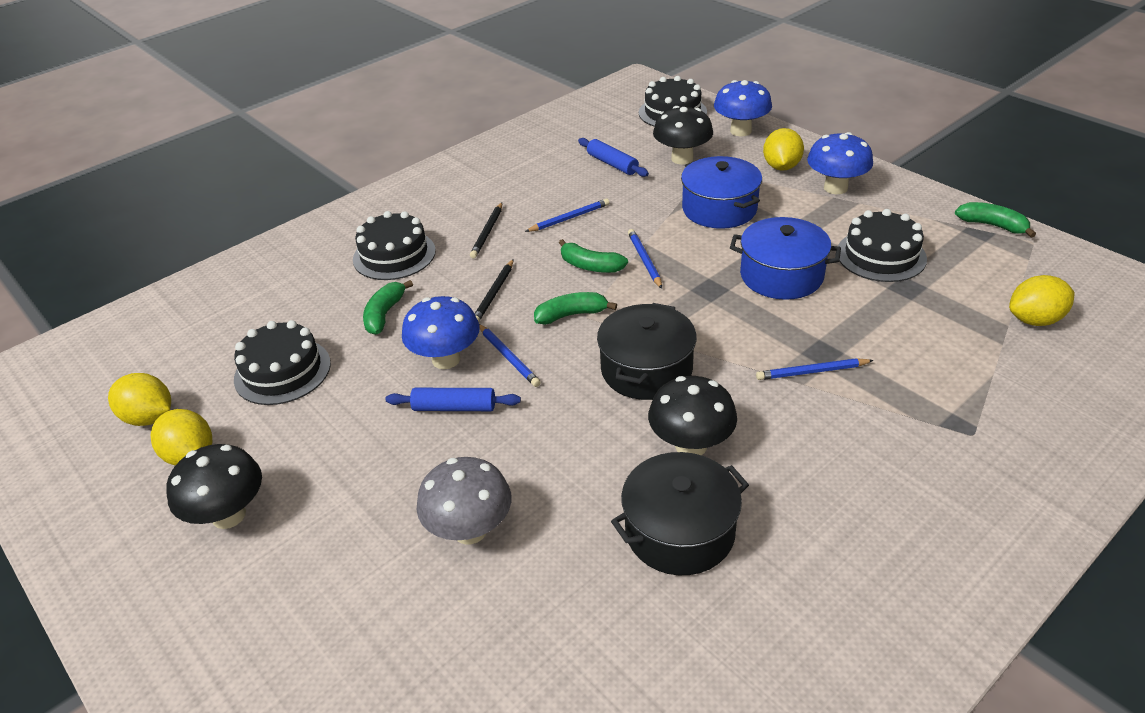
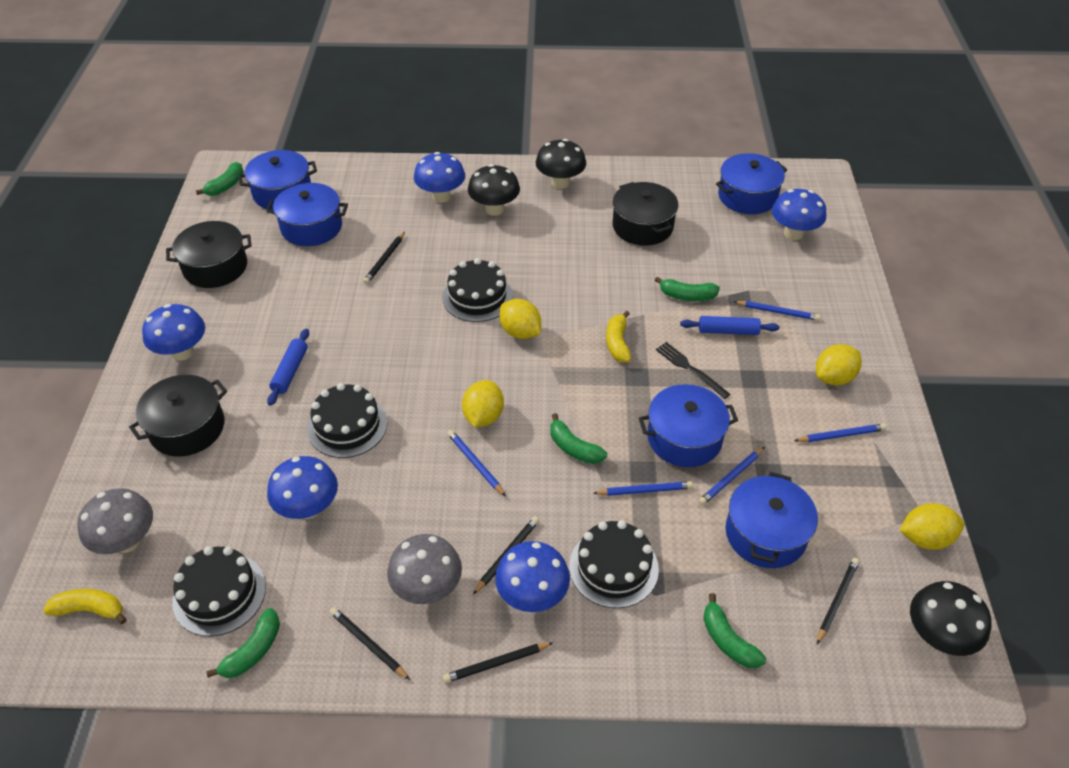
black fork: none = 0 -> [656,342,730,399] = 1
black pencil: [470,202,502,258] [475,259,514,322] = 2 -> [330,607,410,680] [363,232,405,284] [443,642,553,683] [473,516,539,595] [817,558,860,644] = 5
black pot: [597,303,697,400] [611,452,749,575] = 2 -> [129,375,227,456] [166,221,252,288] [613,182,678,246] = 3
blue mushroom: [402,296,480,369] [714,80,772,136] [807,132,873,194] = 3 -> [142,304,205,361] [267,456,338,519] [414,152,465,203] [495,541,570,612] [772,189,826,240] = 5
blue pencil: [479,324,541,387] [525,199,609,232] [628,229,662,289] [756,358,874,380] = 4 -> [447,430,506,497] [593,481,693,496] [699,447,764,505] [733,301,821,321] [794,424,886,442] = 5
blue pot: [681,156,762,229] [730,217,841,300] = 2 -> [238,150,317,210] [266,183,348,246] [639,384,738,467] [716,153,787,214] [725,472,818,568] = 5
green banana: [363,280,413,335] [534,292,617,325] [559,239,628,273] [955,202,1036,238] = 4 -> [196,162,244,196] [206,608,280,678] [550,413,607,464] [655,276,720,301] [703,593,766,668] = 5
grey mushroom: [417,457,512,545] = 1 -> [77,488,153,554] [387,534,462,604] = 2
yellow banana: none = 0 -> [43,589,127,624] [606,311,631,362] = 2

